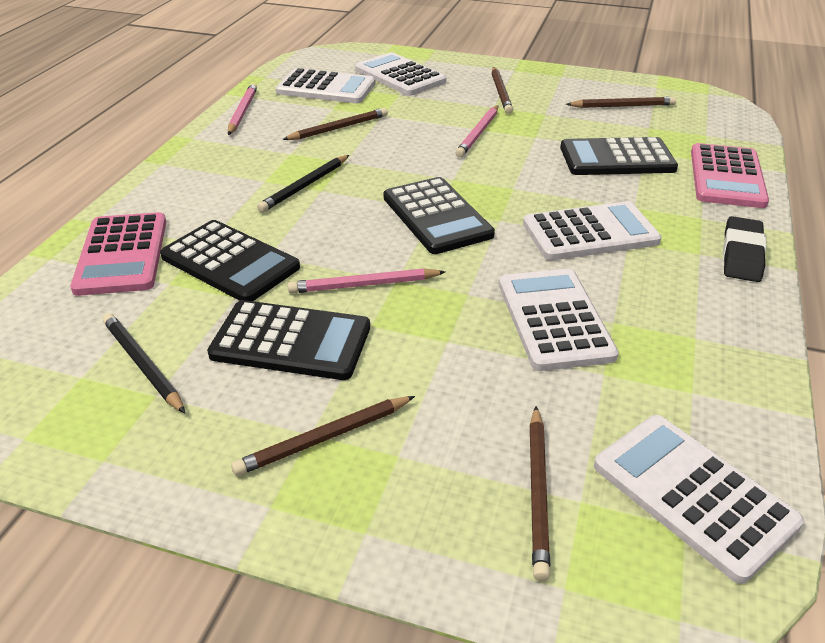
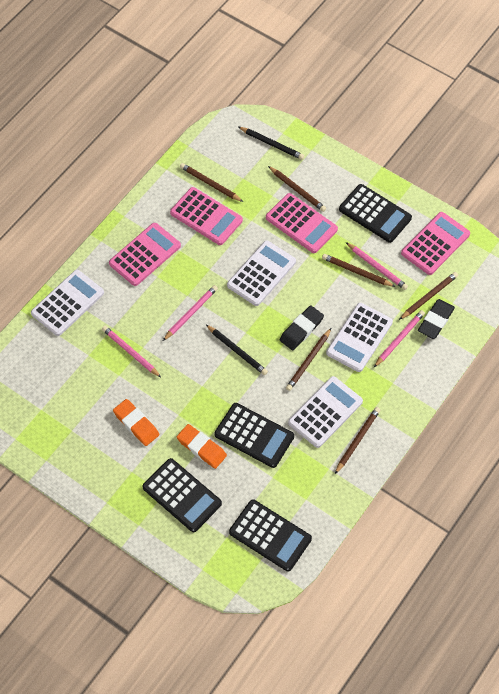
black eraser: [723,216,766,282] = 1 -> [280,305,324,350] [418,299,455,339] = 2
brown pencil: [231,396,415,476] [282,108,388,140] [492,67,513,114] [530,406,550,581] [566,97,676,108] = 5 -> [180,163,243,202] [268,166,326,212] [286,328,331,391] [322,254,396,287] [335,407,380,474] [399,272,458,320] = 6
orange eraser: none = 0 -> [113,399,159,446] [177,424,227,469] = 2
pink calculator: [70,212,166,296] [691,143,769,208] = 2 -> [109,223,181,286] [170,187,243,245] [266,193,338,253] [401,212,470,275] = 4
pink pencil: [228,83,257,135] [288,268,445,293] [455,105,498,157] = 3 -> [102,326,161,377] [163,285,218,341] [346,242,408,290] [374,310,425,367] = 4
white calculator: [276,68,375,103] [355,52,446,96] [499,269,619,371] [523,201,662,261] [594,415,804,584] = 5 -> [31,270,104,336] [227,240,296,306] [288,376,363,448] [326,303,393,372] = 4

